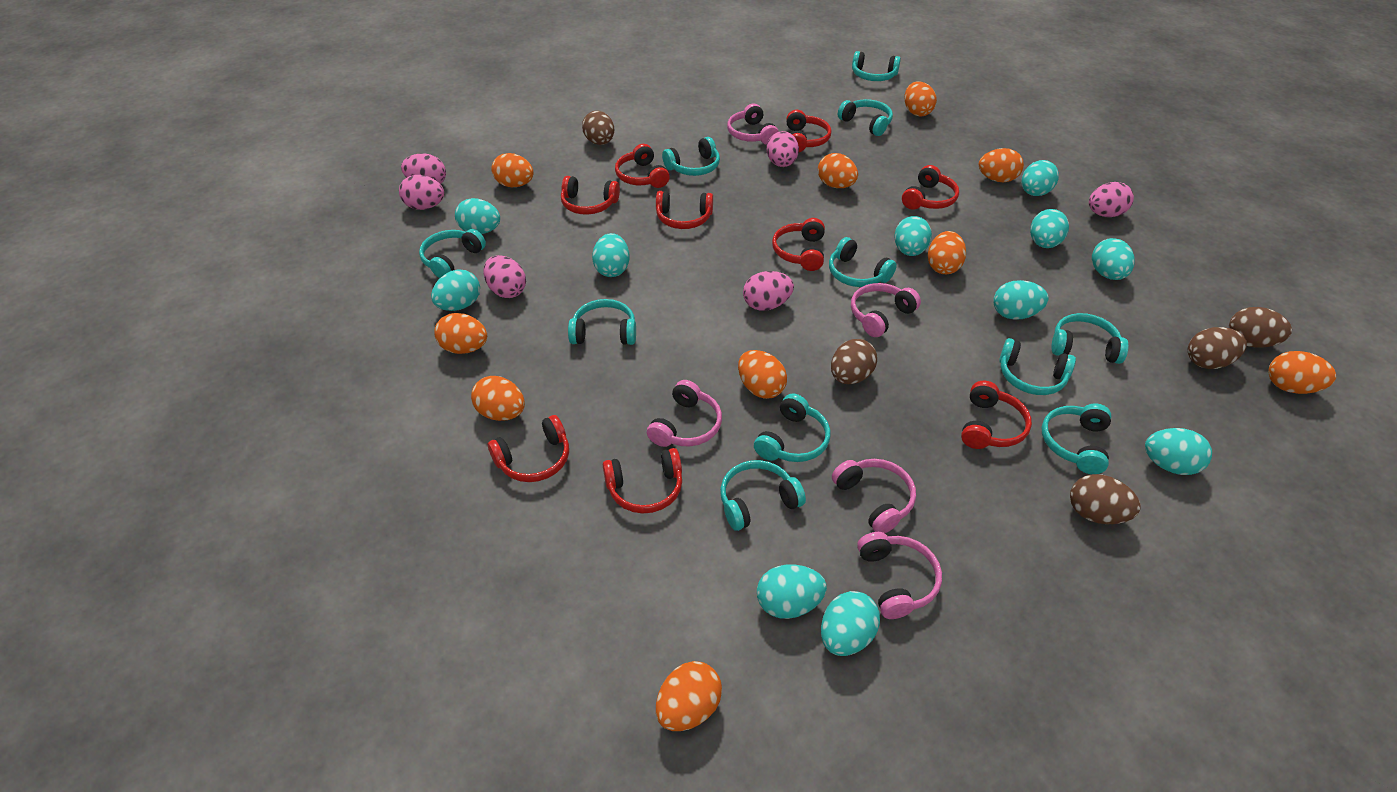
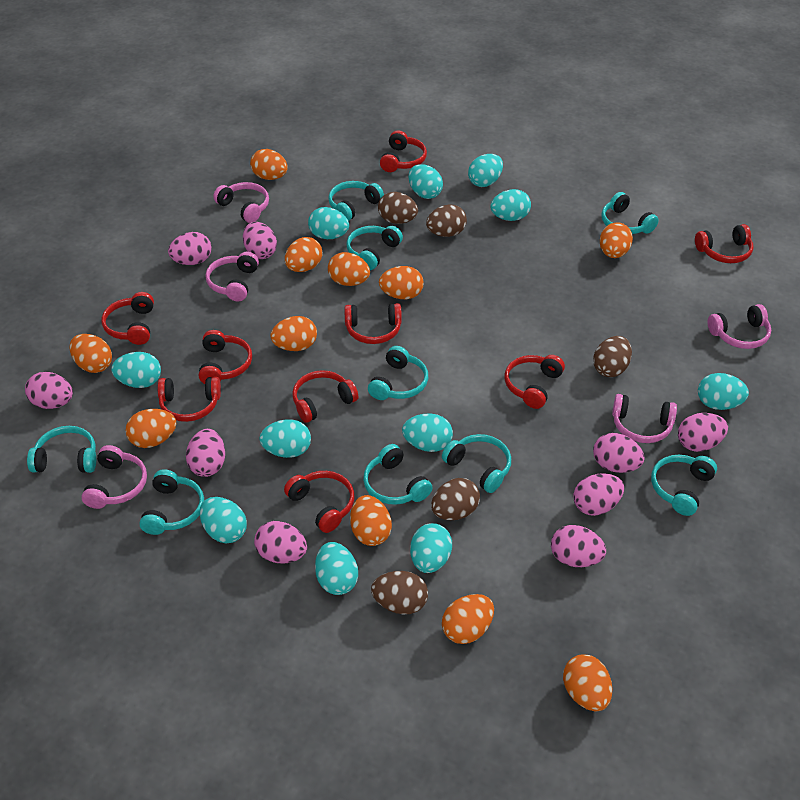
orange egg: [434,313,487,354] [471,376,525,421] [491,153,534,187] [656,661,722,731] [738,350,787,399] [818,153,858,188] [905,81,937,116] [928,231,966,274] [979,148,1024,182] [1268,351,1336,394] = 10 -> [69,334,112,373] [125,409,177,448] [250,149,288,180] [270,316,317,351] [285,237,323,272] [328,252,370,286] [350,495,392,546] [379,266,423,299] [442,594,494,644] [563,654,612,711] [600,222,633,258] = 11
pink egg: [399,175,444,210] [401,153,446,184] [483,255,526,298] [743,271,794,311] [767,131,799,167] [1089,182,1134,217] = 6 -> [25,372,73,409] [168,232,212,265] [186,429,225,477] [243,222,277,259] [254,521,307,564] [551,525,606,567] [573,473,624,516] [593,433,645,473] [678,413,728,452] = 9
turquoise headphones: [419,229,486,278] [568,299,636,345] [662,137,720,176] [720,460,806,531] [754,393,831,462] [829,237,897,287] [838,99,893,136] [852,51,901,81] [999,338,1076,395] [1041,404,1111,474] [1052,313,1128,364] = 11 -> [27,426,96,473] [139,469,204,535] [328,181,384,221] [346,226,403,270] [363,444,432,505] [368,346,428,400] [442,434,511,493] [601,192,659,234] [651,455,717,516] = 9

